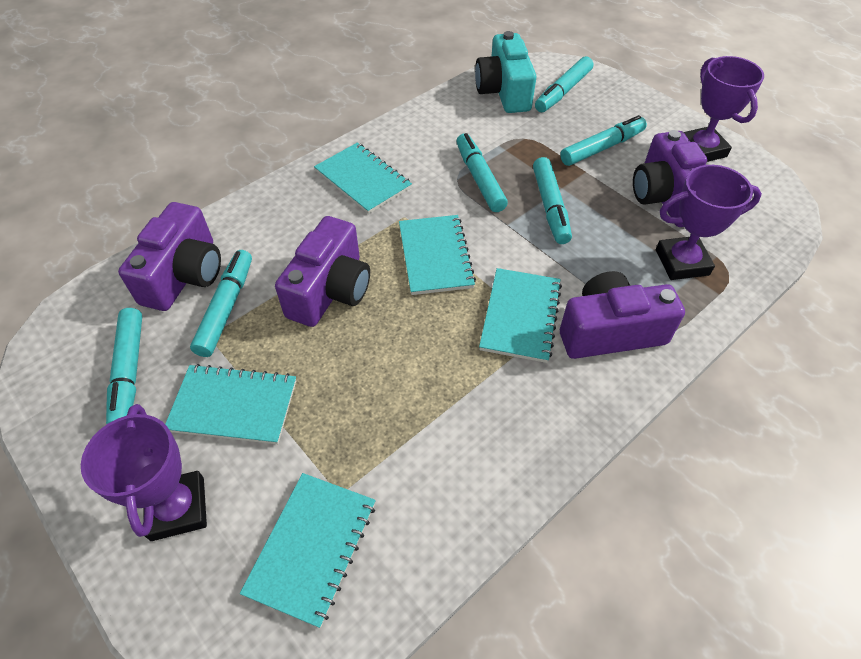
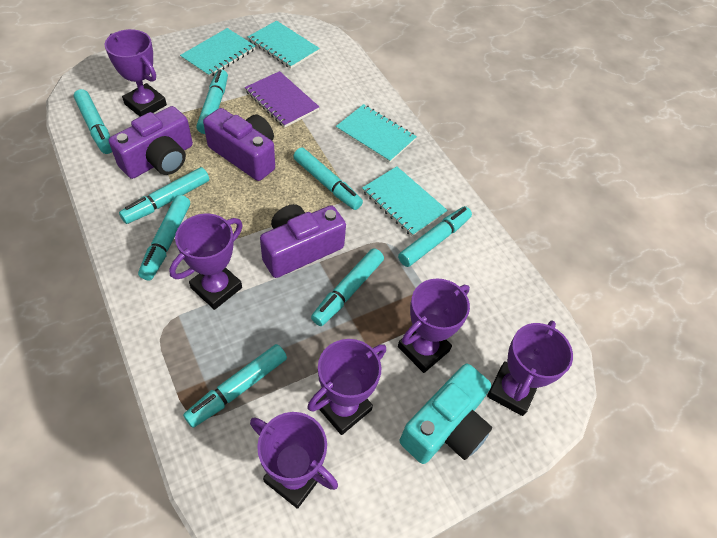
purple camera: [118,202,221,311] [275,216,370,327] [560,271,685,359] [633,130,707,227] = 4 -> [109,106,193,179] [203,108,275,181] [260,204,346,278] = 3
purple notebook: none = 0 -> [245,71,319,128] = 1
purple trophy: [81,404,207,541] [656,165,762,280] [684,56,764,162] = 3 -> [105,29,167,117] [169,214,243,310] [250,412,338,509] [307,339,386,435] [398,278,470,373] [487,320,573,416] = 6
turquoise marker: [106,308,142,424] [190,250,252,357] [456,133,508,212] [533,157,572,244] [535,56,593,112] [560,115,647,166] = 6 -> [74,89,112,154] [119,167,209,224] [138,195,190,280] [183,344,287,428] [196,69,228,134] [293,147,363,210] [311,248,384,326] [398,206,472,267] = 8
turquoise notebook: [165,364,296,444] [240,473,376,628] [314,142,412,214] [399,215,476,295] [479,268,562,363] = 5 -> [180,28,255,77] [248,21,320,69] [336,104,417,163] [362,166,448,237] = 4

